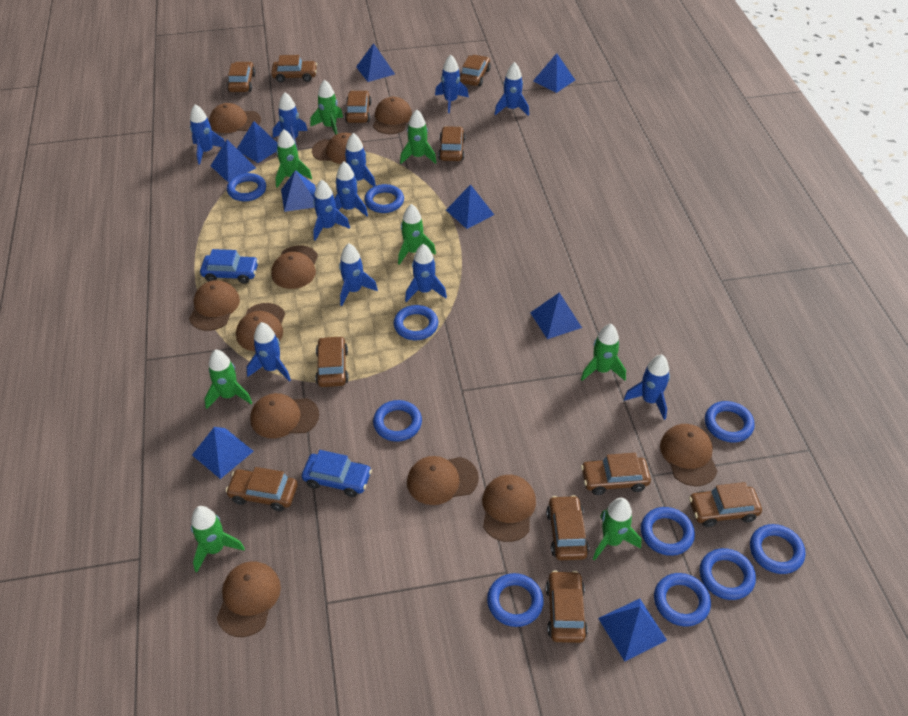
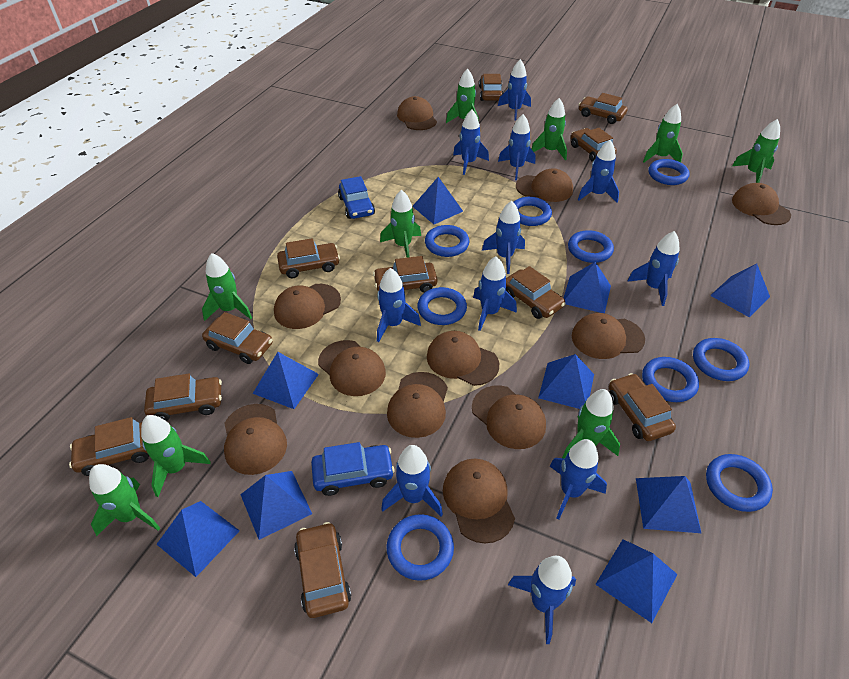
blue ring: [227,173,266,201] [364,184,404,213] [373,400,422,442] [394,305,438,340] [487,573,544,627] [641,507,695,556] [654,573,711,626] [700,548,756,600] [705,401,755,443] [750,524,805,574] = 10 -> [387,514,454,581] [417,287,467,325] [425,225,469,257] [513,197,552,226] [568,230,614,263] [642,357,699,402] [648,159,690,185] [693,338,749,381] [706,454,773,512] = 9
green rocket: [191,506,245,572] [204,349,252,409] [275,129,312,188] [310,80,343,135] [398,204,436,265] [400,109,437,164] [581,324,626,381] [593,498,642,561] = 8 -> [89,464,160,536] [141,415,211,497] [202,253,252,321] [380,190,421,258] [446,68,479,123] [532,98,567,160] [562,389,620,458] [643,104,683,162] [732,119,780,183] = 9

